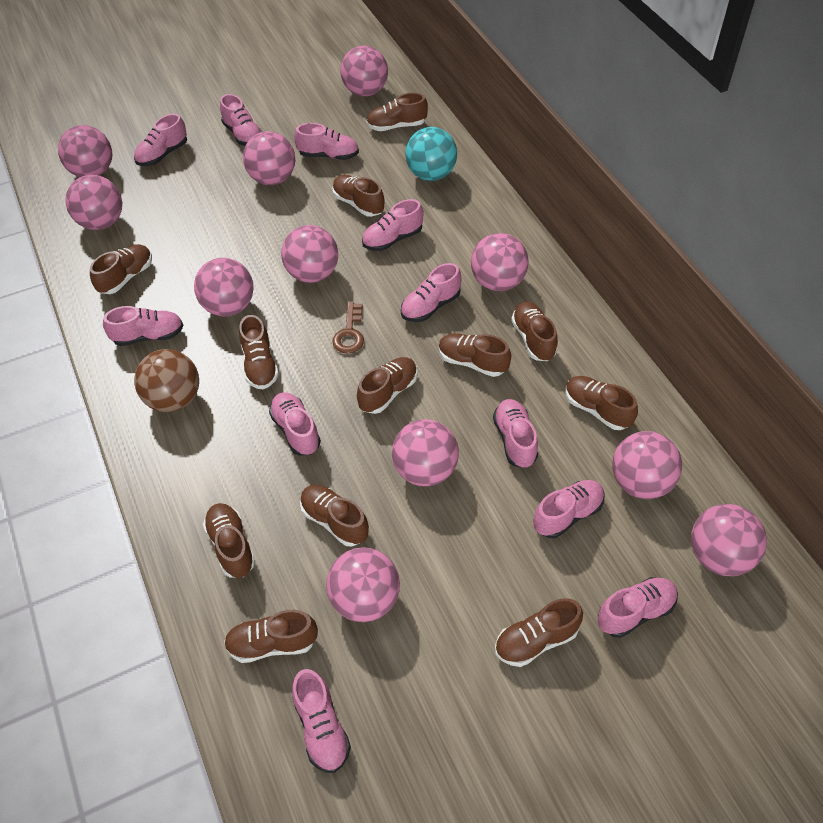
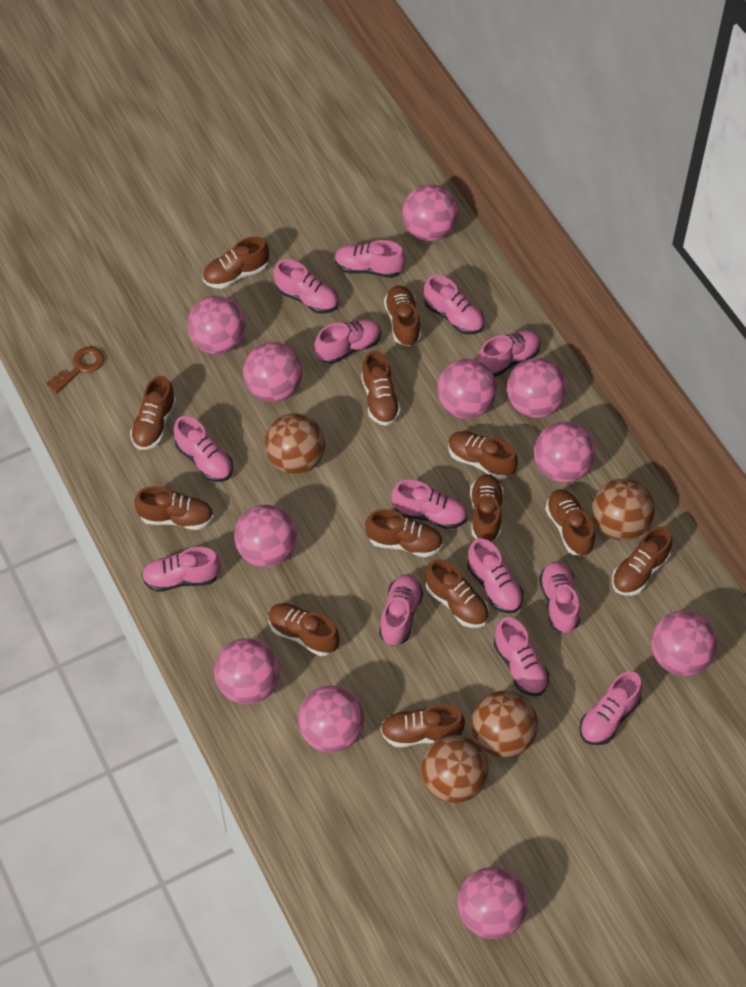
brown ball: [134,349,199,412] = 1 -> [264,413,325,474] [421,735,488,803] [471,691,538,758] [592,479,655,541] = 4
brown shoe: [90,244,152,294] [203,503,255,578] [224,610,318,663] [239,315,279,389] [300,485,369,546] [332,175,384,217] [357,357,417,414] [366,93,428,131] [439,333,511,377] [495,598,583,667] [511,302,558,361] [566,376,638,430] = 12 -> [130,376,176,450] [134,486,214,530] [203,236,269,289] [268,603,340,656] [361,351,401,426] [365,509,443,557] [380,704,465,747] [384,286,421,346] [425,559,489,628] [448,431,518,479] [470,474,504,542] [545,489,595,556] [612,526,672,596] = 13
pink shoe: [103,306,184,346] [134,114,187,166] [220,94,263,146] [269,392,321,456] [292,669,351,773] [294,123,359,160] [362,199,424,251] [401,263,461,322] [493,399,538,468] [533,480,605,538] [598,577,678,638] = 11 -> [141,547,221,592] [174,416,233,482] [273,259,338,313] [314,319,381,364] [335,240,405,278] [379,575,423,645] [392,480,467,529] [424,275,484,335] [467,538,523,613] [477,330,541,377] [494,617,549,696] [539,561,580,633] [580,672,642,745] = 13
turquoise ball: [405,127,457,181] = 1 -> none = 0

